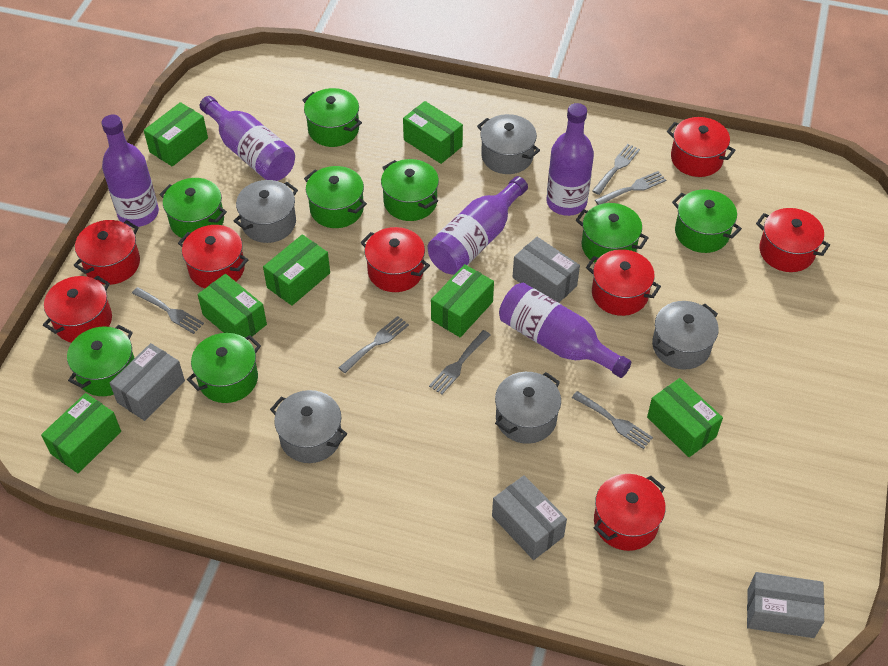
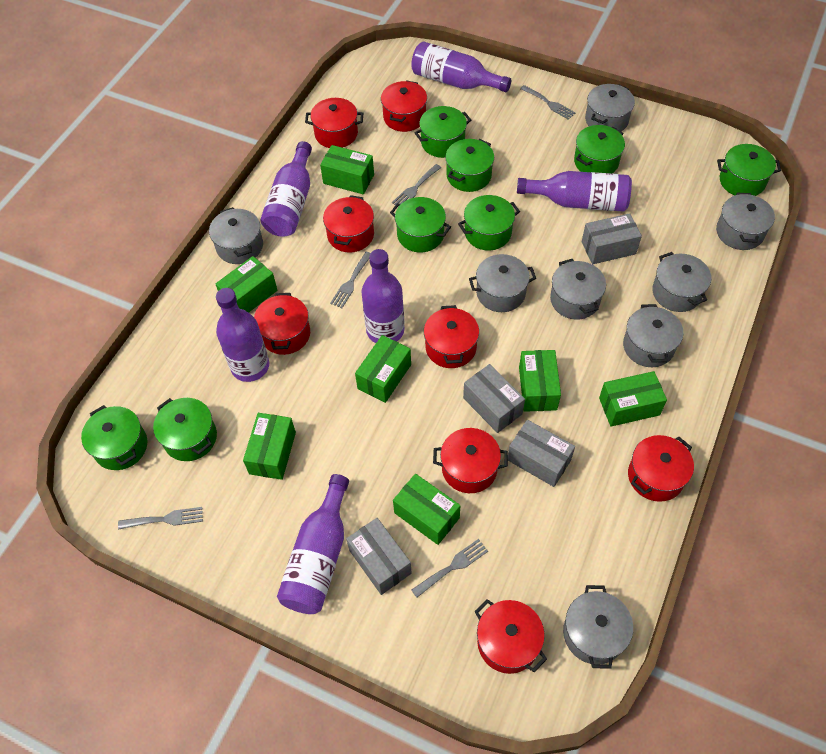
grey fork: [132,287,204,334] [338,316,409,373] [429,330,491,394] [572,391,653,449] [592,144,640,195] [595,171,666,205] = 6 -> [118,507,203,530] [330,252,370,308] [392,164,441,207] [411,539,488,598] [520,85,576,120] = 5
grey pot: [234,180,298,243] [270,390,347,463] [477,114,540,174] [495,372,561,444] [652,301,719,369] = 5 -> [209,207,263,264] [469,254,536,312] [550,259,606,320] [563,585,633,669] [585,84,635,132] [623,304,683,367] [652,252,711,312] [716,193,775,250] = 8
purple bottle: [101,115,159,227] [200,96,295,181] [428,176,528,275] [499,283,631,378] [546,103,594,216] = 5 -> [216,288,269,382] [261,141,312,237] [277,474,349,614] [361,249,405,343] [411,42,511,92] [517,171,632,212] = 6

